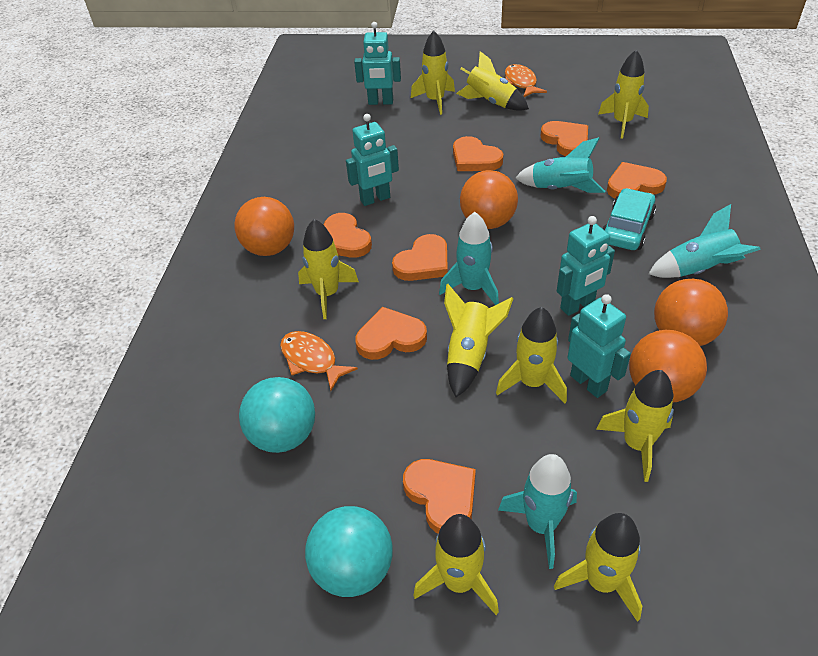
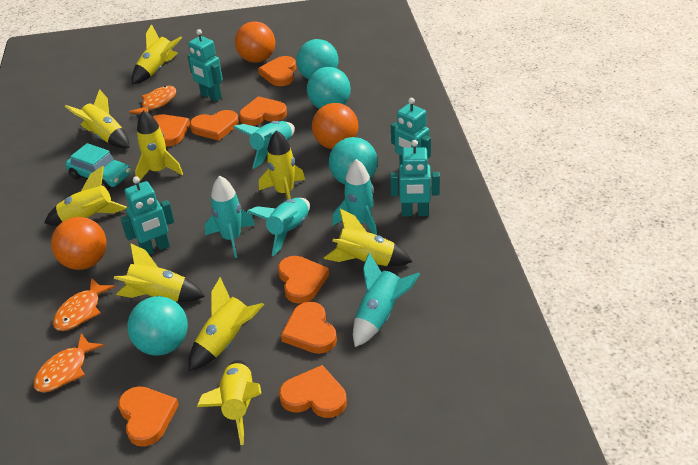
orange ball: [234,197,294,256] [460,170,518,229] [629,330,707,402] [654,279,728,346] = 4 -> [51,217,107,270] [235,22,275,63] [312,103,358,149] = 3
orange fish: [280,331,358,391] [505,64,547,97] = 2 -> [33,333,105,392] [53,278,115,331] [129,86,176,114] = 3
orange heart: [324,213,372,258] [355,307,427,360] [392,234,448,281] [403,459,476,534] [453,136,503,171] [541,121,588,156] [607,162,667,198] = 7 -> [118,386,179,447] [153,114,190,147] [190,110,239,141] [239,96,287,126] [258,56,296,86] [278,256,329,304] [279,365,347,418] [281,302,337,354] = 8
turquoise ball: [239,377,315,453] [305,506,393,597] = 2 -> [127,296,188,356] [297,39,338,80] [307,67,351,109] [329,137,378,184] = 4
turquoise rocket: [439,212,499,305] [498,454,577,569] [515,137,605,193] [648,204,761,278] = 4 -> [205,176,255,258] [233,121,295,169] [247,198,310,256] [332,159,377,235] [353,253,420,347] = 5

